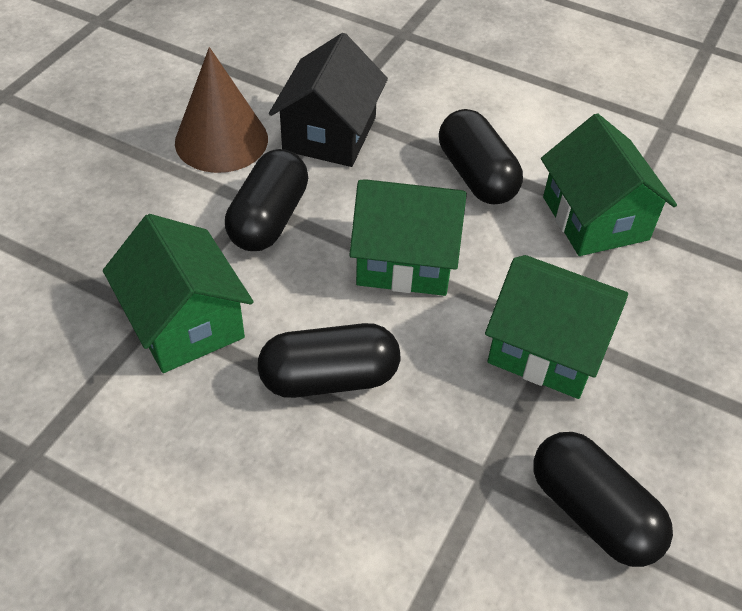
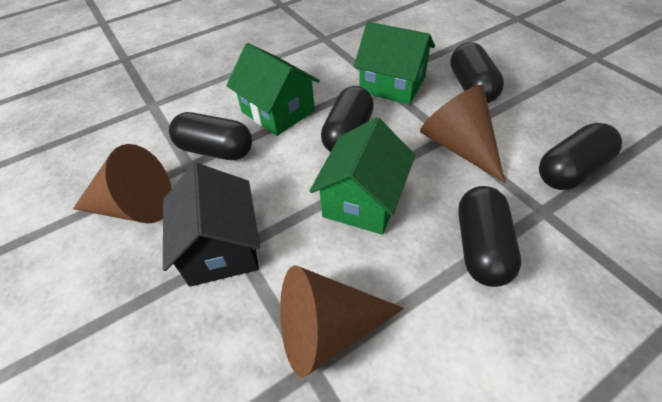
black capsule: [225,149,308,251] [258,323,400,398] [439,109,523,204] [533,432,673,567] = 4 -> [169,112,252,160] [321,86,374,152] [450,42,504,103] [458,186,521,287] [539,123,622,190] = 5
brown cone: [175,47,268,173] = 1 -> [73,144,172,224] [280,265,404,378] [420,85,505,183] = 3
green house: [103,214,253,373] [349,179,467,296] [485,255,628,399] [541,113,677,256] = 4 -> [226,43,320,136] [310,117,415,235] [354,22,435,105] = 3

